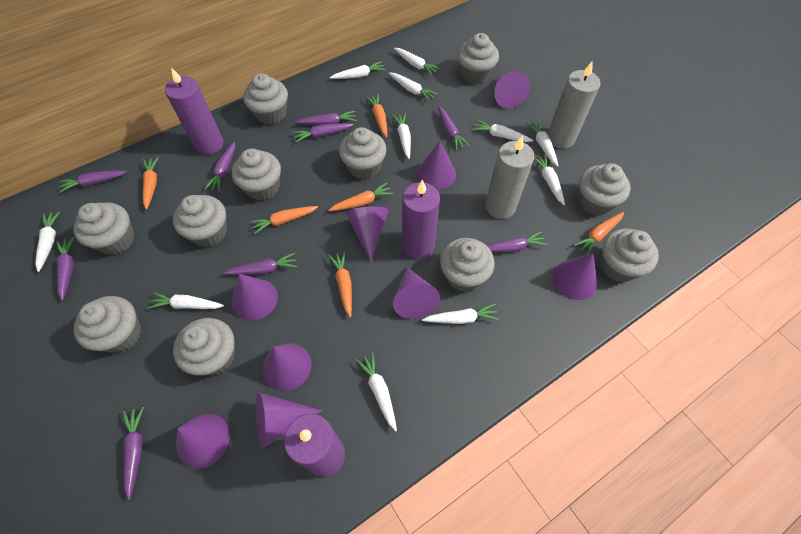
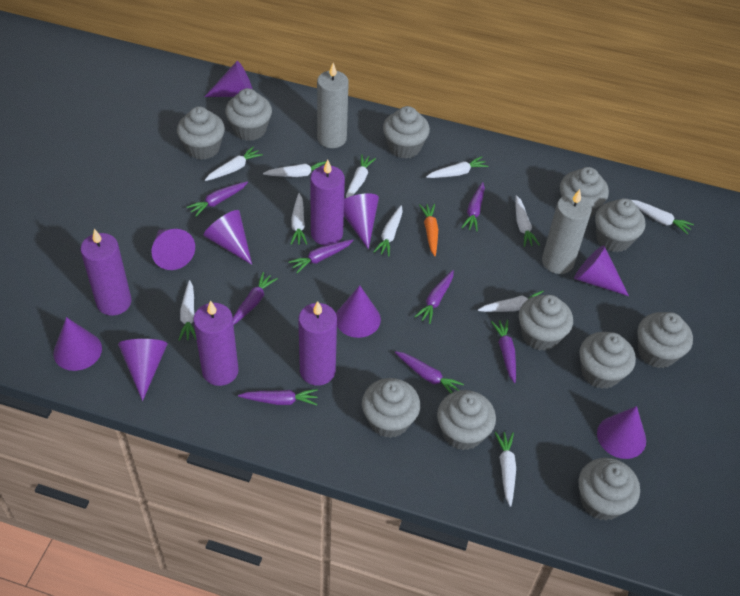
orange carrot: [143,157,159,210] [250,206,318,234] [329,183,393,211] [329,251,352,317] [366,94,387,137] [574,212,624,255] = 6 -> [419,204,438,256] = 1
purple candle: [165,67,223,155] [284,414,345,477] [402,179,440,259] = 3 -> [81,229,131,316] [193,300,239,386] [298,301,337,386] [310,160,345,245] = 4
purple carrot: [56,237,74,300] [59,170,127,193] [123,407,144,500] [205,141,235,192] [224,253,297,275] [293,123,354,143] [296,111,357,125] [438,106,470,150] [486,231,547,252] = 9 -> [187,182,248,217] [233,272,278,325] [238,389,318,405] [289,240,354,273] [395,351,464,393] [415,270,454,324] [461,182,485,232] [491,320,516,383] = 8

